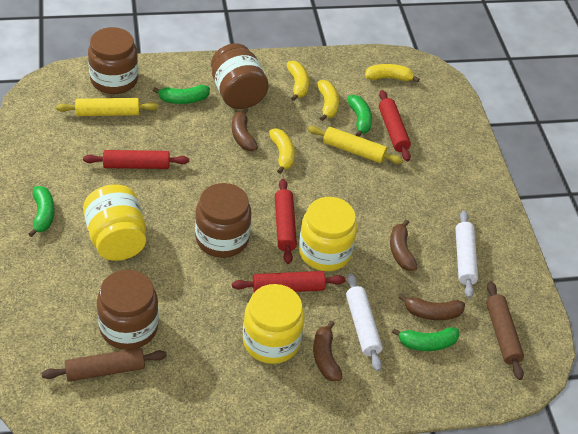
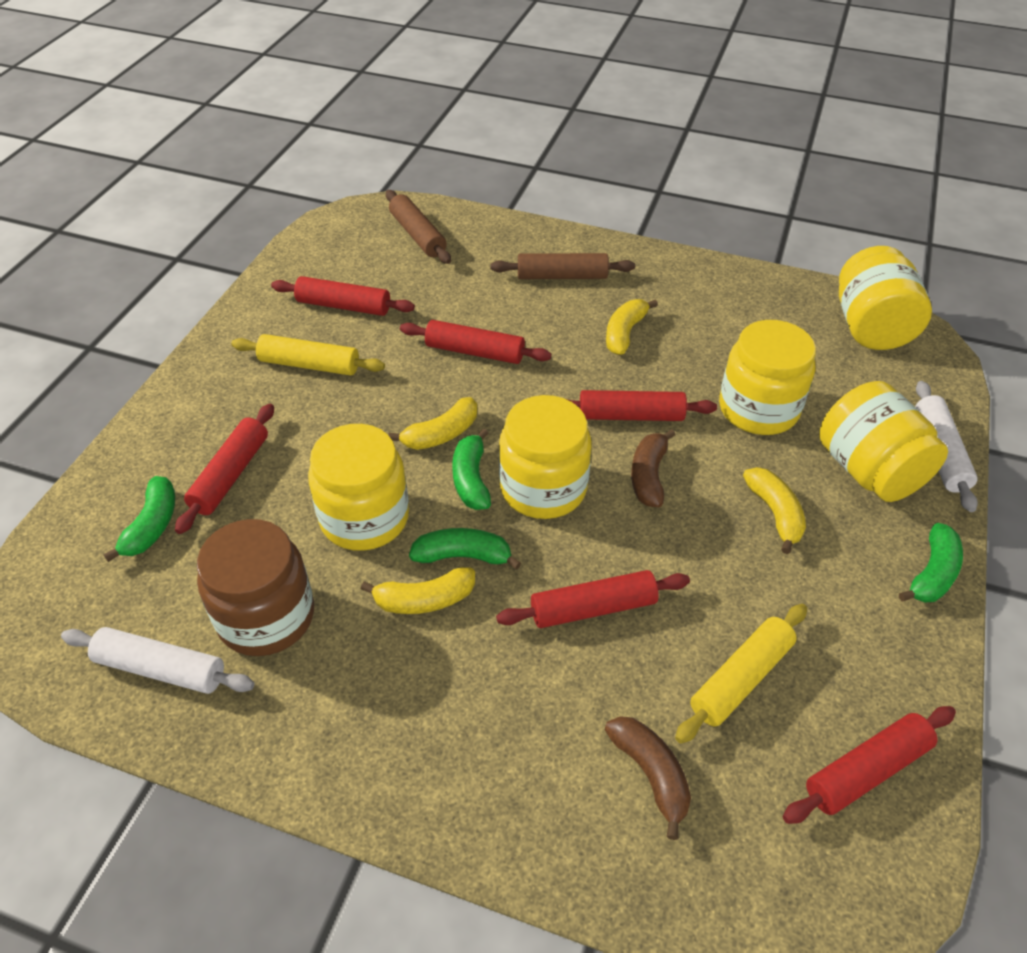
brown banana: [232,107,258,151] [313,321,343,381] [390,219,418,271] [399,294,465,320] = 4 -> [605,716,691,840] [631,429,676,507] = 2
brown jar: [88,27,138,94] [97,270,159,350] [195,183,252,258] [211,43,269,109] = 4 -> [197,519,314,656] = 1
red rolling pin: [83,150,189,169] [232,271,346,292] [275,179,297,264] [379,90,411,161] = 4 -> [175,404,274,534] [271,276,415,316] [400,320,552,364] [496,570,690,628] [567,390,717,421] [783,706,956,824] = 6
yellow jar: [83,184,146,261] [243,284,305,364] [299,197,357,271] = 3 -> [308,424,409,551] [499,395,592,519] [719,320,816,435] [819,381,948,502] [839,246,932,350] = 5

